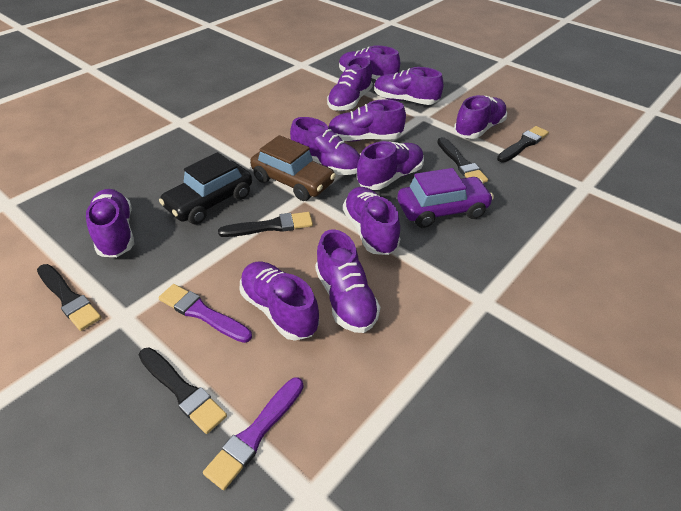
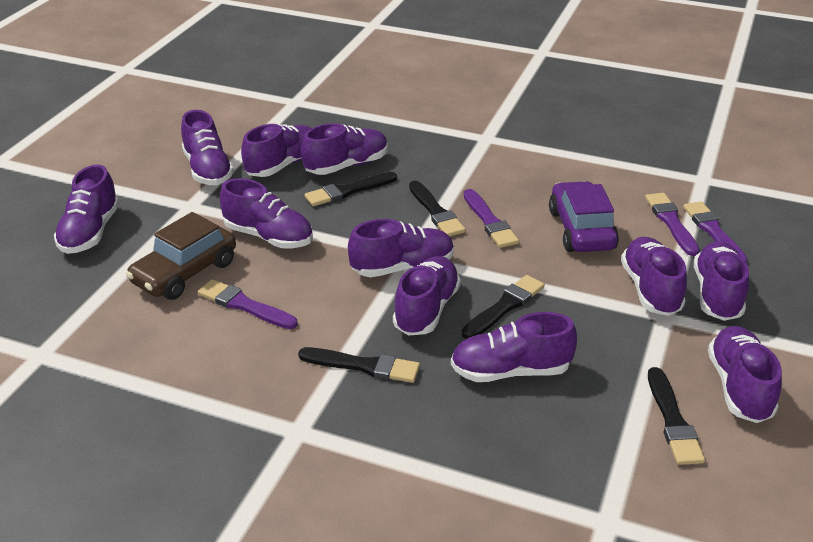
black car: [159,152,252,224] = 1 -> none = 0
purple brush: [158,284,252,343] [203,377,304,490] = 2 -> [198,279,298,329] [463,189,519,248] [645,193,699,256] [683,201,748,263] = 4

